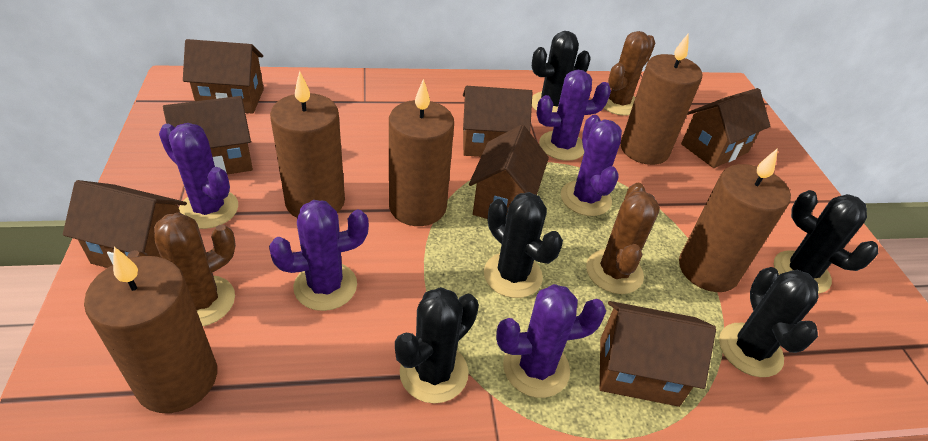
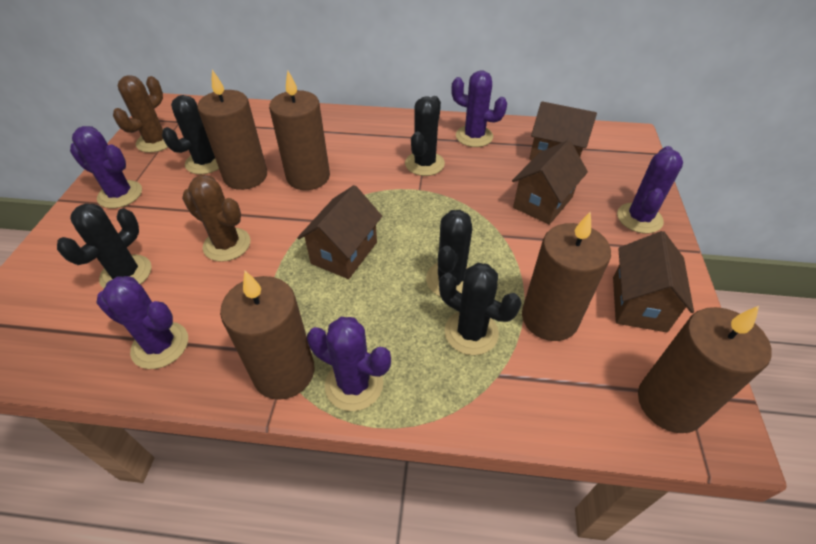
brown cactus: [127,212,236,326] [586,183,660,294] [603,31,655,116] = 3 -> [113,75,168,153] [182,175,251,262] = 2
brown house: [63,180,187,268] [163,96,253,175] [183,39,264,114] [463,86,532,157] [469,125,549,219] [600,301,716,407] [681,88,770,168] = 7 -> [297,185,382,279] [512,140,588,225] [529,101,597,160] [613,231,694,332] = 4

